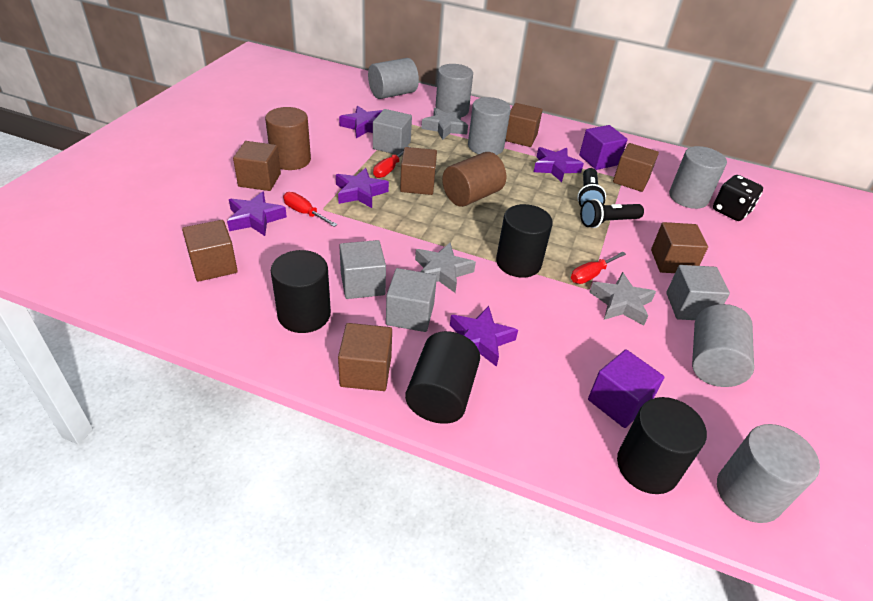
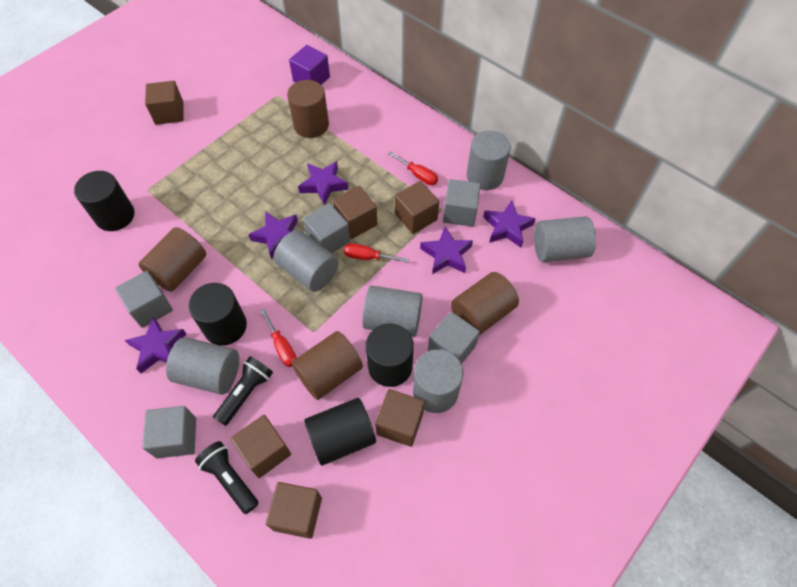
black dice: [713,175,763,221] = 1 -> none = 0
brown cube: [182,220,238,282] [233,141,281,191] [338,323,392,391] [400,147,437,195] [505,103,543,147] [613,143,659,192] [651,222,708,273] = 7 -> [145,81,183,125] [231,415,291,478] [266,482,322,539] [332,186,377,239] [375,389,425,447] [395,181,439,234] = 6
brown cylinder: [265,107,311,170] [442,152,506,207] = 2 -> [139,227,206,292] [287,80,329,138] [291,331,363,400] [451,272,519,335] = 4
grey cube: [339,240,386,299] [373,109,412,155] [386,268,437,332] [666,265,730,320] = 4 -> [115,271,173,328] [142,406,196,458] [303,203,350,253] [428,312,480,364] [443,179,481,227] = 5
grey star: [415,243,476,293] [421,108,468,140] [589,272,656,326] = 3 -> none = 0
purple cube: [579,125,628,170] [588,349,665,428] = 2 -> [289,45,330,85] = 1

